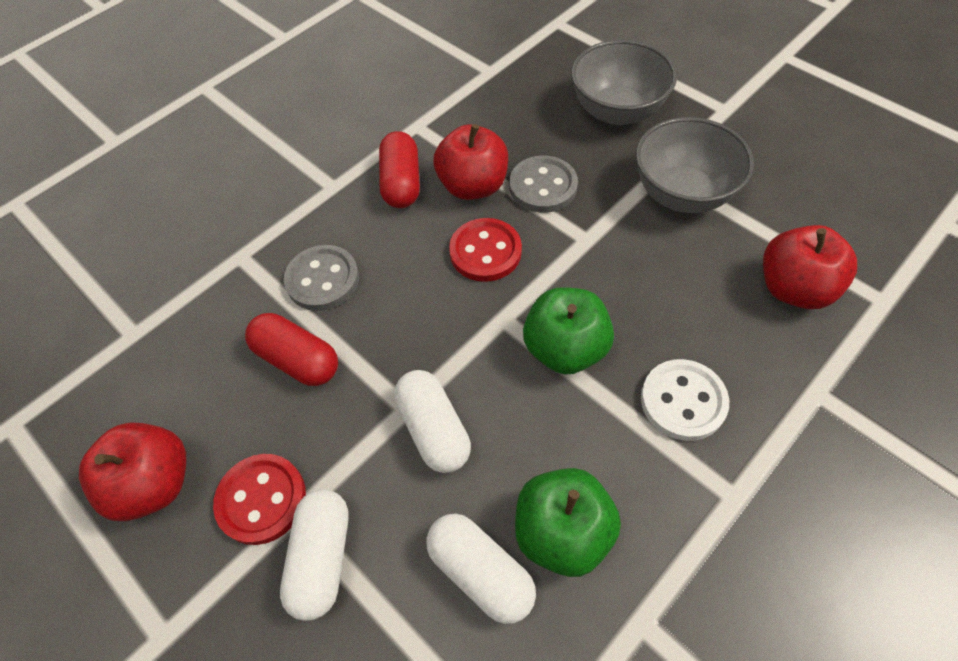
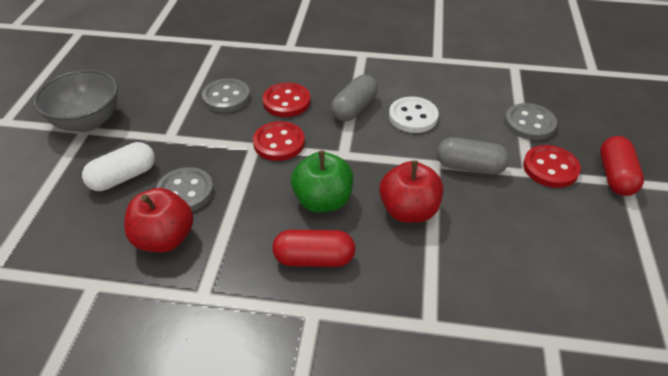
green apple: [515,468,621,577] [523,287,614,375] = 2 -> [291,151,353,213] = 1
grey bowl: [571,40,677,125] [636,117,754,213] = 2 -> [34,70,118,132] = 1
grey button: [284,245,359,311] [509,156,578,213] = 2 -> [156,167,214,211] [202,78,250,113] [505,103,557,140] = 3
grey capsule: none = 0 -> [331,75,378,122] [437,137,509,175] = 2
red apple: [79,422,186,521] [434,124,508,200] [763,225,857,309] = 3 -> [124,188,194,253] [379,160,443,223] = 2
red button: [213,454,306,545] [449,218,522,282] = 2 -> [253,121,305,161] [263,83,311,117] [523,145,581,188] = 3
white capsule: [280,489,349,621] [394,370,471,473] [427,514,536,624] = 3 -> [82,142,155,191] = 1

